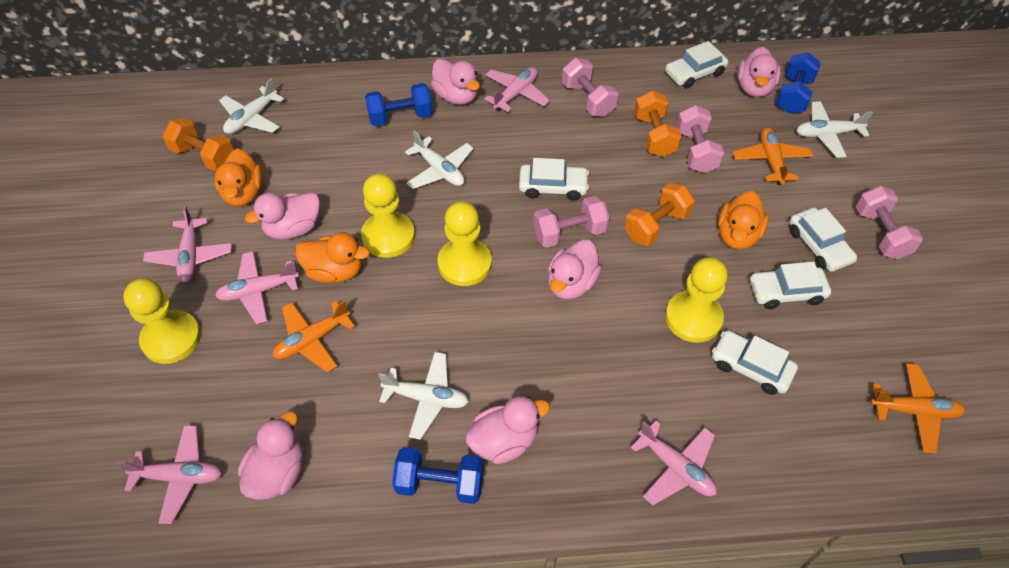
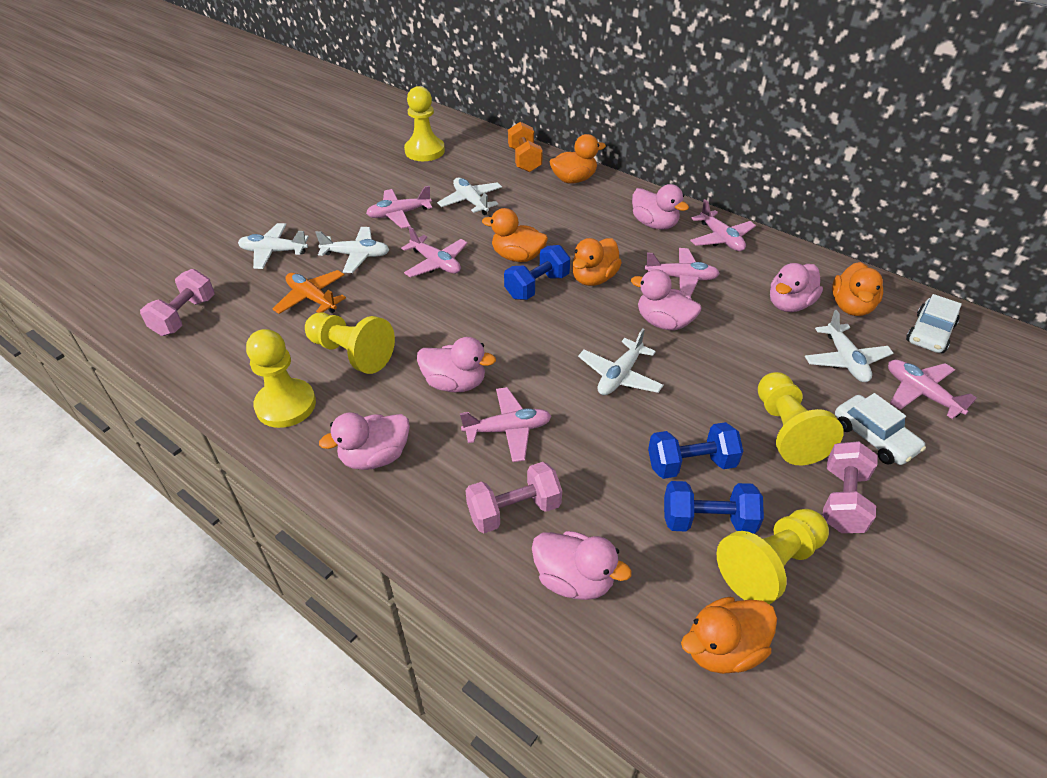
orange duck: [214,148,263,207] [295,232,370,283] [718,191,769,250] = 3 -> [482,208,548,262] [549,134,606,184] [572,238,622,286] [681,597,777,674] [832,262,883,316] = 5
orange dumbbell: [163,118,234,171] [624,183,695,246] [634,90,682,157] = 3 -> [508,122,543,172] = 1
orange plane: [273,300,355,372] [733,127,813,185] [871,363,965,454] = 3 -> [273,270,346,314] = 1
pink dumbbell: [533,196,610,248] [562,58,618,117] [676,105,724,173] [856,185,923,259] = 4 -> [140,269,215,336] [466,462,562,533] [823,441,878,533] = 3
pink plane: [117,425,222,524] [143,206,232,282] [215,251,299,324] [484,67,550,112] [630,421,717,505] = 5 -> [366,186,432,228] [401,226,468,278] [460,387,551,462] [645,248,720,297] [690,199,756,251] [888,360,977,419] = 6
white car: [519,158,589,201] [665,41,728,88] [712,330,798,395] [750,262,831,309] [790,207,857,272] = 5 -> [835,393,926,465] [906,294,962,353] = 2
white plane: [219,78,284,134] [378,352,469,440] [405,130,474,189] [796,101,873,158] = 4 -> [238,223,309,269] [315,227,390,273] [437,178,502,215] [578,329,664,395] [805,310,893,382] = 5
yellow pawn: [123,279,201,364] [361,173,415,258] [438,201,492,286] [665,257,728,343] = 4 -> [246,329,316,428] [305,312,395,374] [404,86,445,161] [717,509,829,605] [758,372,844,466] = 5

